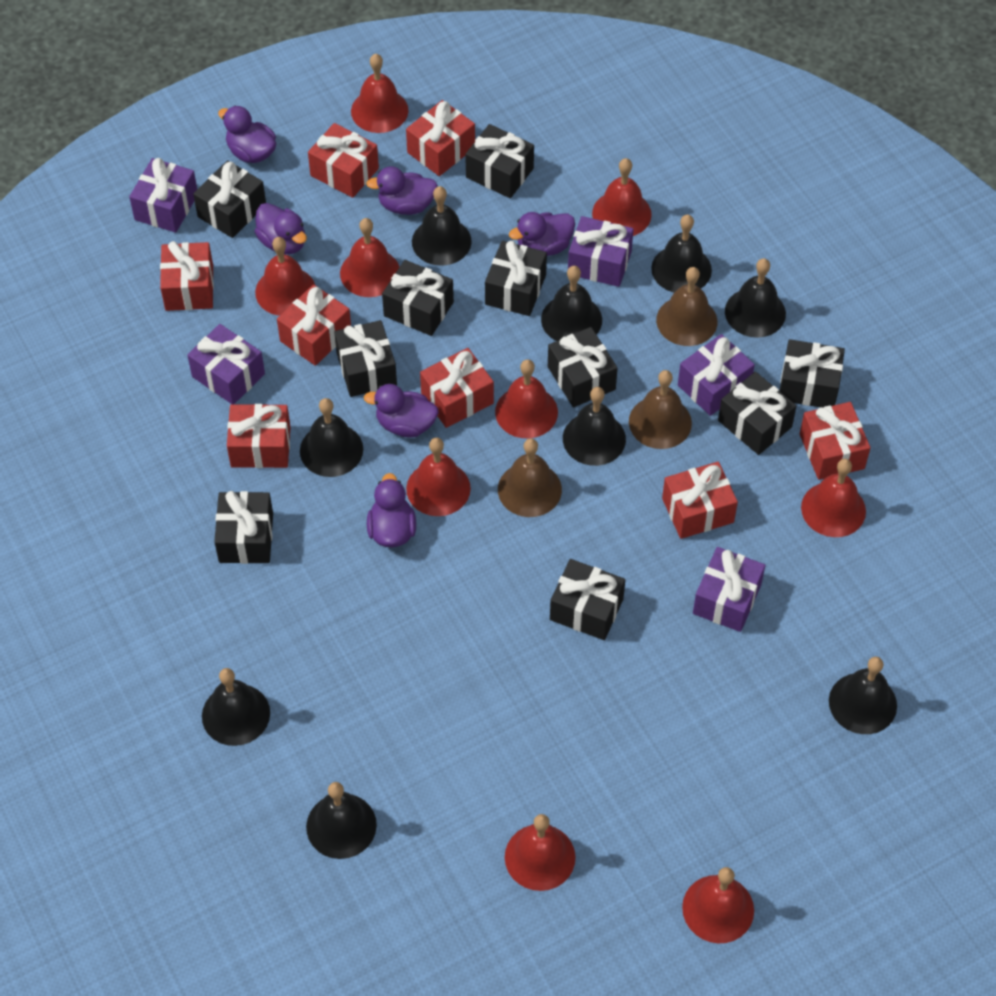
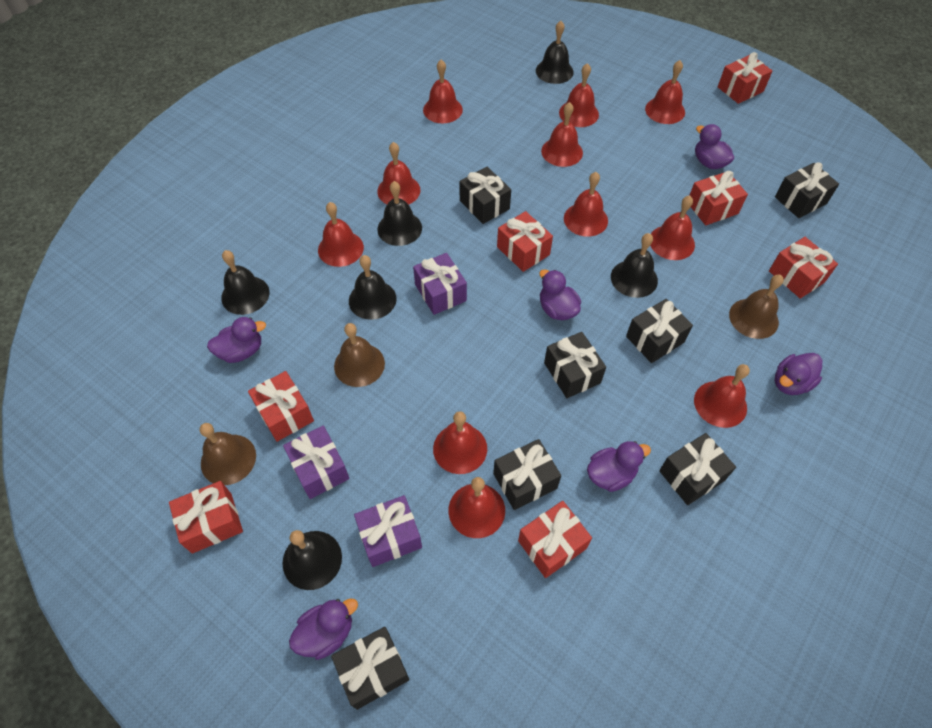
black bell: [202,668,270,746] [300,398,363,477] [306,782,377,859] [412,186,472,266] [541,266,602,341] [563,387,626,466] [651,214,712,293] [725,258,786,338] [829,657,897,734] = 9 -> [221,250,269,315] [282,530,342,590] [349,255,397,320] [377,181,422,246] [536,21,574,84] [611,233,658,298] = 6
black gift: [193,160,266,238] [214,491,273,564] [334,320,397,397] [382,260,454,336] [465,124,534,198] [485,241,547,316] [548,327,618,407] [550,559,625,640] [718,372,796,455] [780,339,845,408] = 10 -> [331,627,409,710] [459,167,511,224] [493,439,561,510] [544,332,606,398] [626,299,693,363] [659,433,736,505] [775,162,839,218] = 7
purple gift: [129,158,197,233] [187,324,265,404] [568,216,634,287] [678,334,755,416] [693,547,765,632] = 5 -> [283,425,349,499] [354,495,422,567] [413,253,467,315] = 3
red bell: [255,237,315,316] [340,218,399,297] [351,54,408,133] [406,437,471,516] [495,360,558,438] [505,814,576,891] [592,158,652,236] [682,867,754,943] [801,459,866,537] = 9 -> [318,202,364,267] [377,142,420,205] [423,60,463,123] [433,411,487,474] [449,477,505,538] [541,102,583,167] [559,63,599,127] [564,172,608,236] [645,60,685,124] [650,196,695,260] [694,364,750,428] = 11
red gift: [160,241,214,311] [227,404,291,468] [277,285,351,366] [308,123,379,198] [406,100,475,176] [420,348,494,428] [662,462,738,539] [800,402,870,480] = 8 -> [169,481,243,554] [248,371,314,442] [497,211,553,272] [518,501,592,578] [689,171,748,225] [718,52,772,104] [769,237,838,299] = 7

